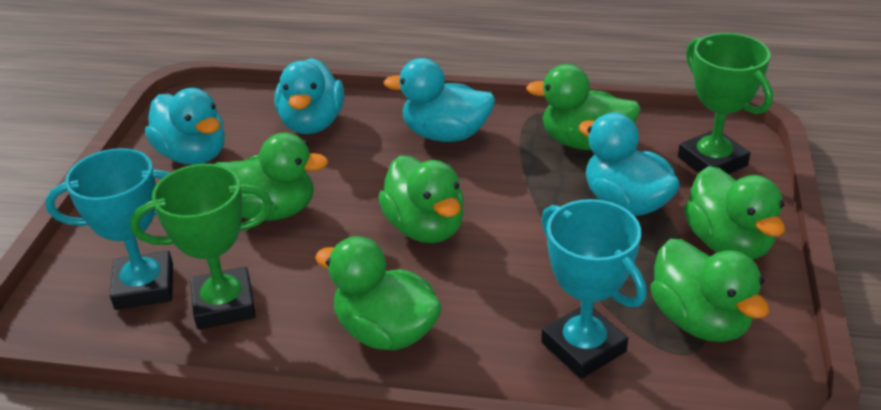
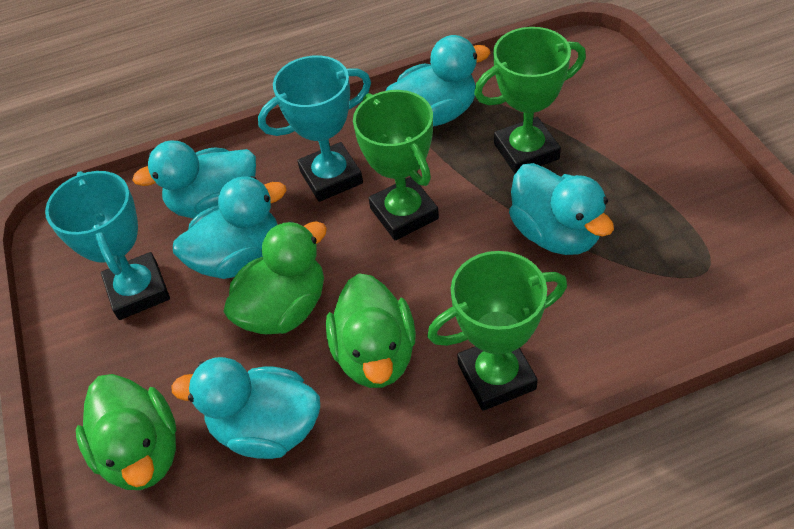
green duck: [215,133,328,221] [315,236,442,351] [378,155,464,243] [526,64,641,150] [650,239,769,342] [684,166,785,260] = 6 -> [76,374,176,490] [223,221,327,334] [326,273,416,388] = 3
green trophy: [130,164,273,330] [678,33,773,174] = 2 -> [353,90,439,240] [427,251,567,411] [474,27,586,174] = 3
turquoise duck: [145,88,225,165] [274,58,344,134] [384,58,495,142] [579,113,680,216] = 4 -> [132,141,256,219] [172,357,320,459] [173,176,287,279] [386,35,490,127] [509,163,614,255] = 5

